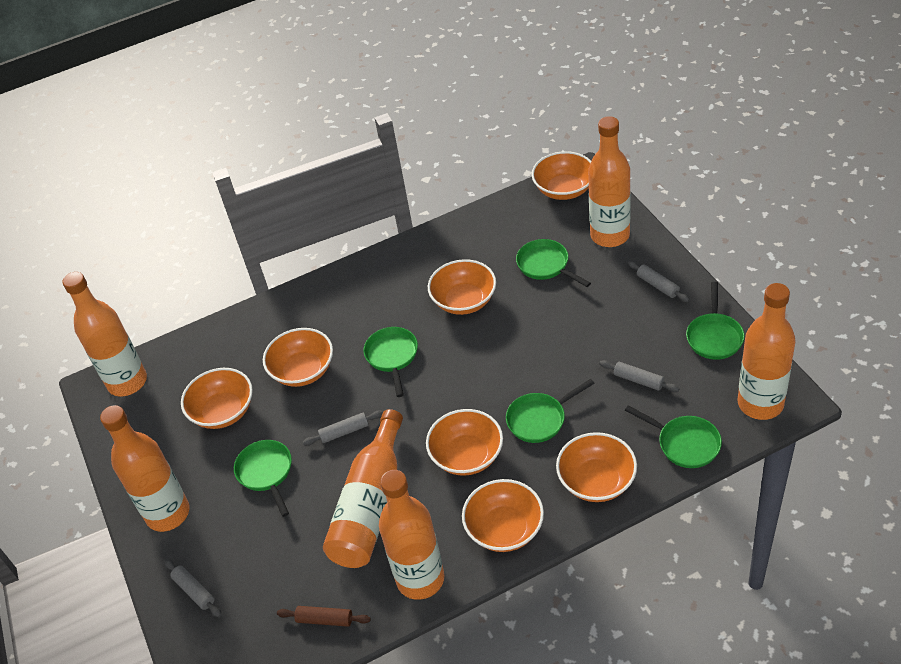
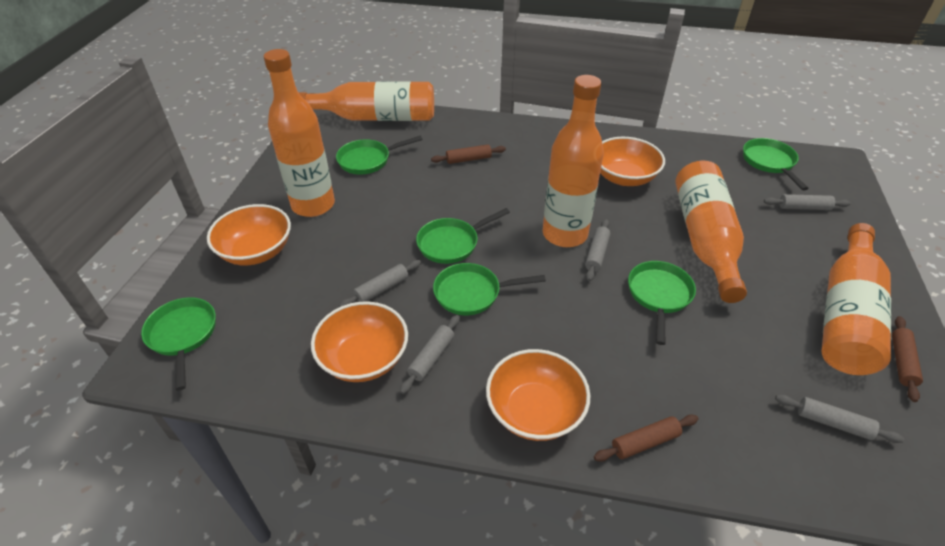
brown rolling pin: [277,606,371,627] = 1 -> [431,144,506,164] [594,414,699,462] [892,316,923,402] = 3
grey rolling pin: [164,559,222,617] [303,411,383,445] [599,360,680,392] [628,261,690,302] = 4 -> [339,260,421,307] [400,315,460,394] [585,219,610,281] [764,194,851,210] [775,394,904,443] = 5
orange bottle: [63,272,147,396] [100,405,189,532] [323,409,403,568] [379,470,444,600] [588,116,631,247] [737,283,796,420] = 6 -> [264,49,335,217] [298,82,434,121] [543,75,604,247] [676,161,747,303] [822,223,891,375] = 5
orange bowl: [181,368,253,429] [263,328,333,387] [426,409,503,476] [428,259,496,315] [462,479,544,552] [532,151,591,200] [556,432,637,502] = 7 -> [207,204,291,265] [311,301,408,382] [486,349,590,441] [600,137,665,186] = 4

